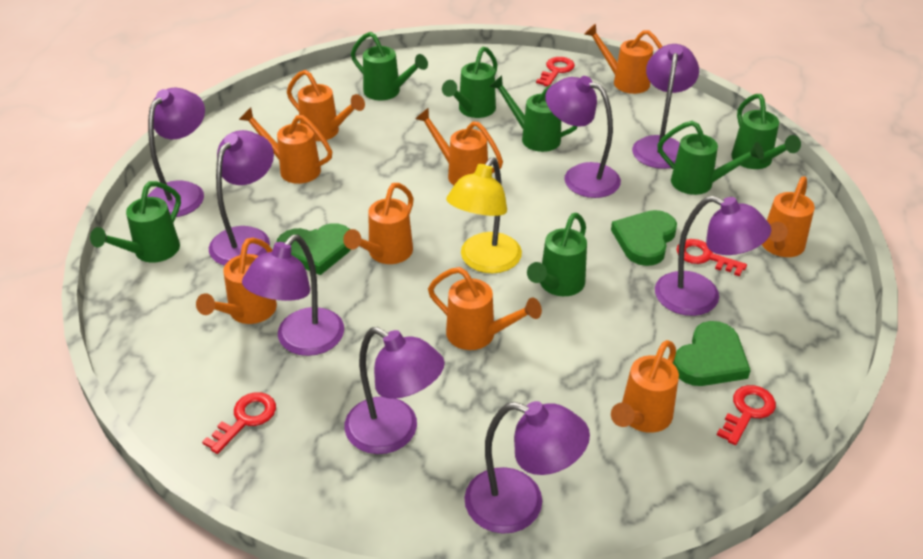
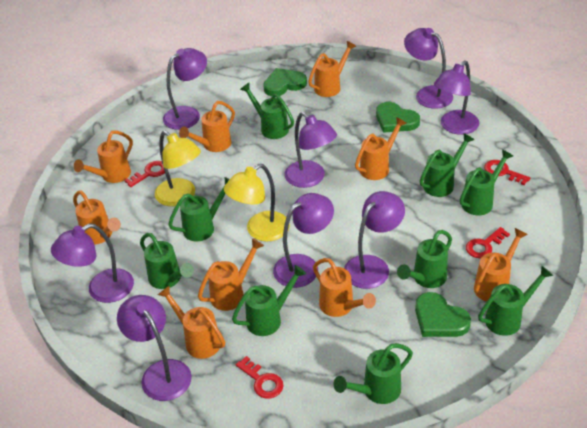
green watering can: [90,181,181,263] [351,32,428,100] [442,47,498,118] [489,75,578,152] [527,213,587,296] [657,121,764,195] [731,94,801,169] = 7 -> [140,233,194,289] [168,177,230,242] [232,265,306,336] [240,83,294,139] [334,343,413,404] [397,230,452,288] [420,133,474,197] [460,149,513,215] [478,266,553,336] = 9
yellow lamp: [446,157,522,273] = 1 -> [155,131,201,206] [224,164,290,242] = 2

